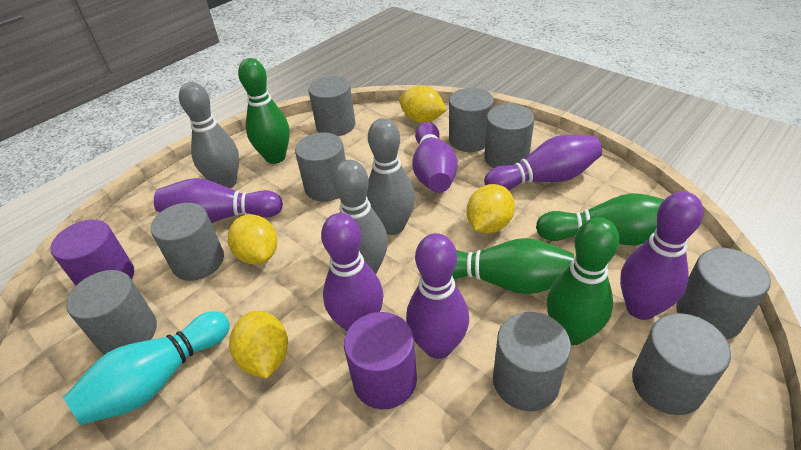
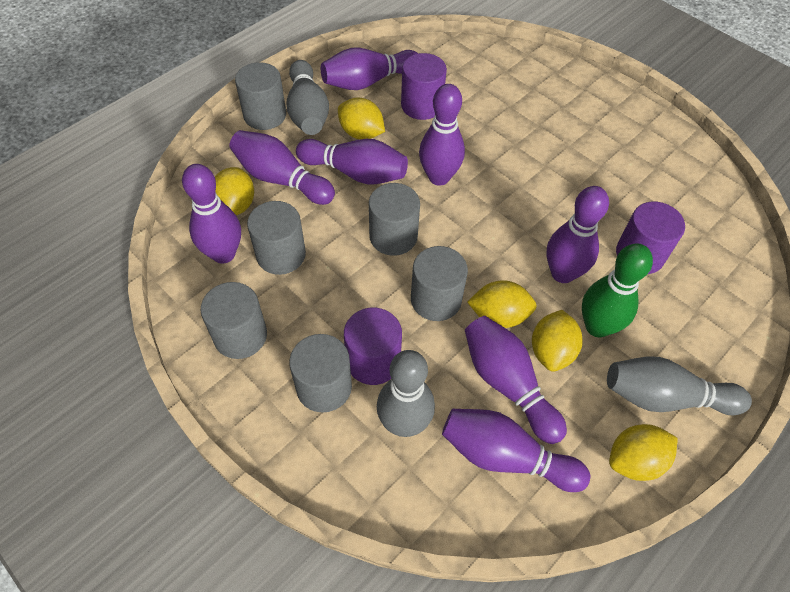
green bowling pin: [238,58,290,164] [452,238,574,294] [536,193,665,245] [547,217,620,345] = 4 -> [582,244,653,337] = 1
grey cylinder: [66,270,157,355] [151,203,224,281] [295,132,346,202] [309,76,355,136] [449,88,494,152] [484,104,534,168] [493,312,571,411] [632,313,731,415] [676,248,771,340] = 9 -> [201,282,267,359] [235,62,286,130] [247,201,306,275] [289,334,352,413] [369,183,420,256] [411,246,468,321] = 6
purple bowling pin: [154,178,283,223] [321,213,383,331] [406,233,469,359] [412,122,457,193] [484,135,602,190] [620,192,704,320] = 6 -> [182,164,241,264] [229,130,335,205] [296,139,408,184] [321,48,418,90] [419,84,465,186] [442,409,590,492] [465,316,567,444] [547,186,609,283] = 8
purple cylinder: [50,219,134,285] [344,312,417,409] = 2 -> [344,308,402,385] [401,53,447,120] [616,202,685,274] = 3
turquoise bowling pin: [63,311,230,425] = 1 -> none = 0
yellow lemon: [228,214,277,265] [229,311,288,378] [399,86,446,123] [467,184,515,233] = 4 -> [215,167,254,215] [338,98,385,139] [467,280,537,328] [532,310,583,372] [609,424,678,481] = 5

